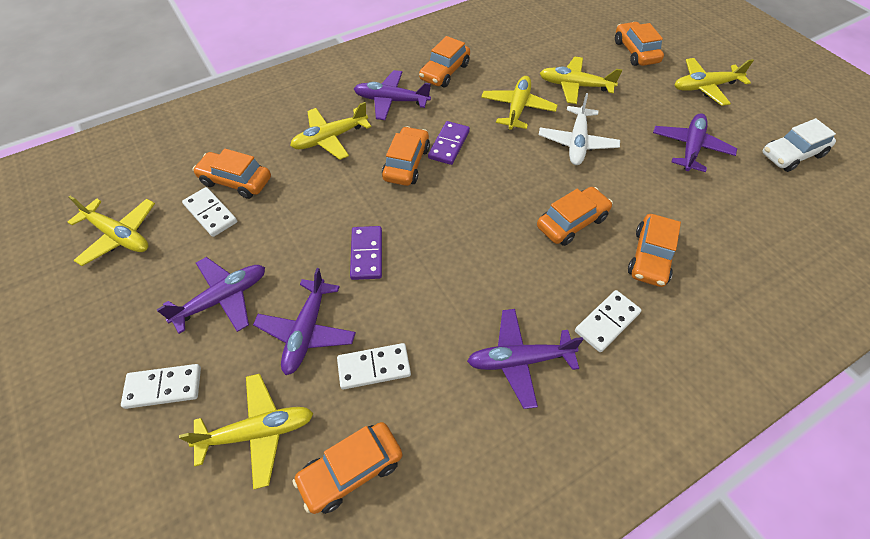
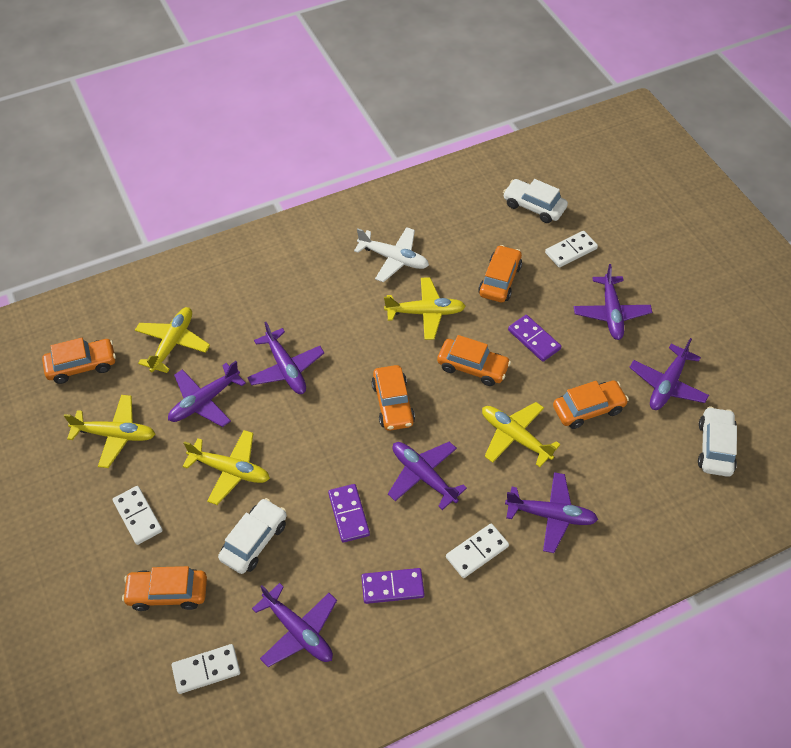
orange car: [193,149,271,199] [292,422,403,514] [382,126,430,186] [419,36,470,87] [537,187,613,246] [615,22,664,66] [628,214,681,287] = 7 -> [42,338,116,384] [122,566,207,611] [371,365,415,431] [437,335,511,386] [478,245,522,302] [553,381,629,429] = 6
purple domino: [350,226,382,280] [428,121,470,165] = 2 -> [328,484,370,543] [361,568,425,604] [508,315,561,362] = 3
purple plane: [156,257,265,334] [253,268,356,375] [354,70,431,120] [467,309,584,409] [653,113,737,172] = 5 -> [168,361,246,427] [247,322,324,394] [252,583,337,667] [388,442,467,510] [505,472,598,553] [574,264,652,340] [629,338,709,410] = 7
white car: [763,118,836,172] = 1 -> [218,498,287,574] [503,179,568,223] [698,407,737,477] = 3
yellow plane: [68,196,155,266] [179,374,313,489] [290,102,371,160] [481,76,558,130] [540,57,622,104] [675,58,754,106] = 6 -> [64,395,155,468] [135,307,210,373] [182,430,270,505] [384,277,466,340] [482,402,561,467] = 5

